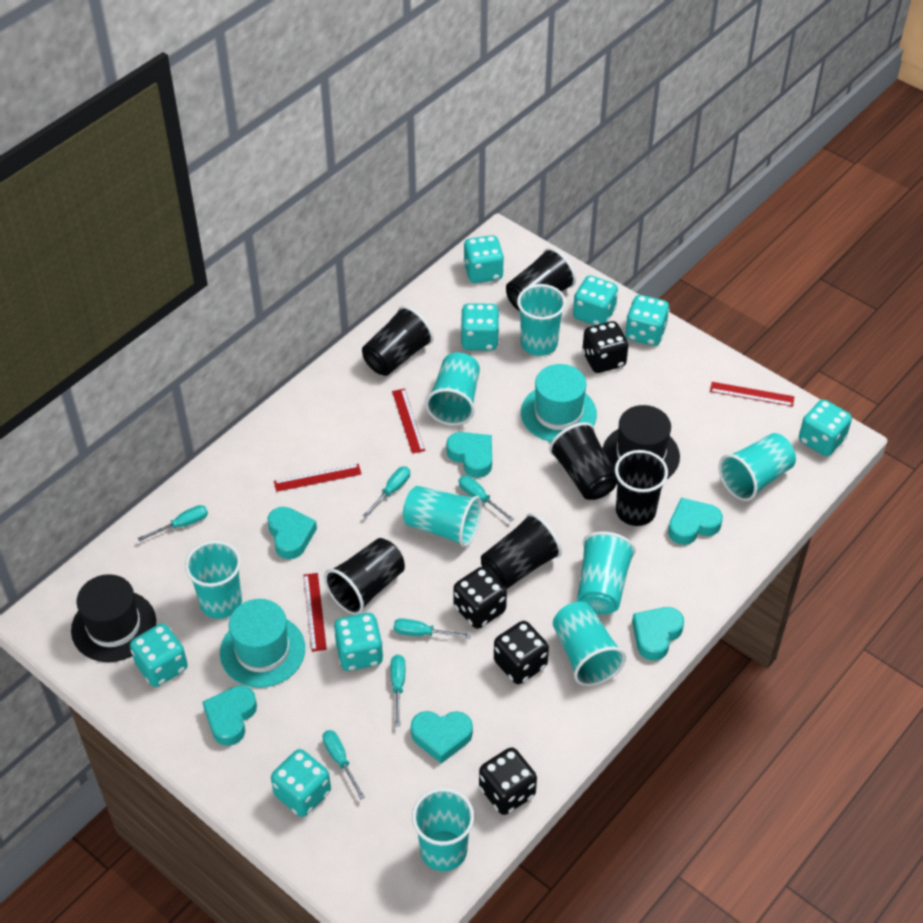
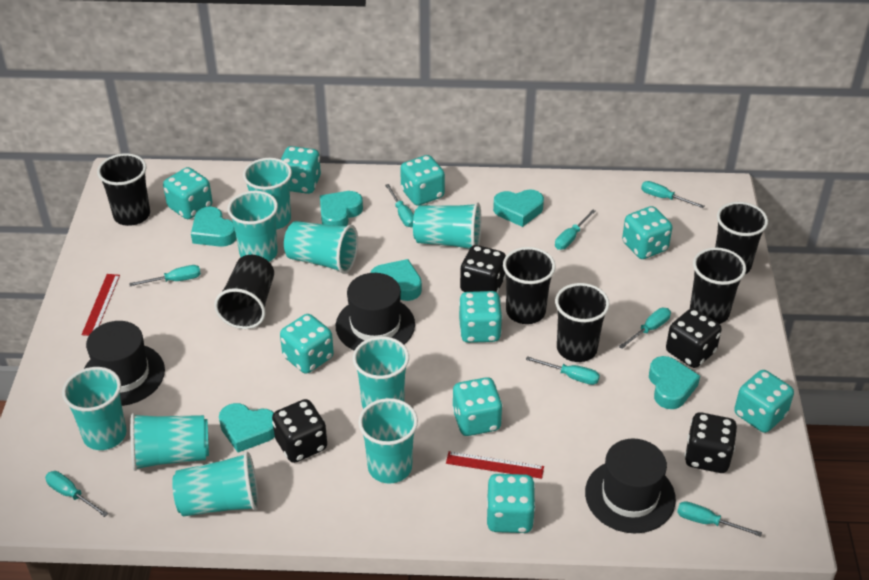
black hat: [71,574,156,662] [602,405,680,479] = 2 -> [84,321,165,406] [336,273,415,351] [585,439,676,533] = 3
red ruler: [274,464,361,492] [303,573,327,652] [392,389,425,454] [710,382,794,407] = 4 -> [82,274,120,336] [446,451,544,479] = 2
turquoise cup: [185,540,242,619] [403,486,482,547] [412,788,474,871] [426,352,480,426] [517,284,566,356] [553,602,626,686] [577,531,636,614] [719,433,796,501] = 8 -> [62,367,127,450] [130,413,209,471] [172,452,258,516] [228,191,278,262] [243,158,292,229] [284,221,358,274] [353,336,409,409] [358,398,418,483] [413,203,482,249] = 9
turquoise dice: [130,623,188,687] [271,749,331,817] [333,613,383,671] [461,303,500,350] [463,235,504,283] [573,275,618,325] [625,295,670,346] [799,400,852,456] = 8 -> [163,167,212,219] [280,314,334,374] [281,146,321,194] [400,155,445,206] [452,377,503,436] [459,291,503,343] [486,474,536,533] [622,206,672,259] [734,370,794,433] = 9
turquoise hat: [220,599,305,688] [521,364,597,442] = 2 -> none = 0
turquoise screwdriver: [138,505,208,541] [322,730,365,799] [363,466,410,518] [391,655,405,727] [393,618,471,638] [459,475,514,522] = 6 -> [45,471,108,517] [129,265,201,286] [385,184,414,227] [526,356,600,385] [555,209,596,250] [619,308,671,349] [641,181,704,208] [677,501,762,537] = 8

